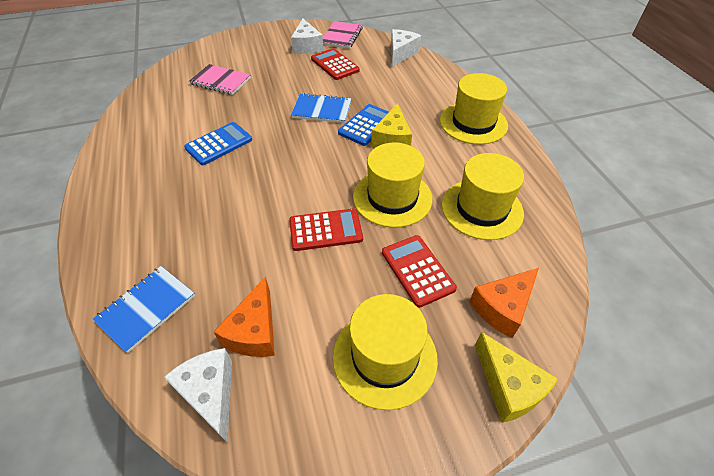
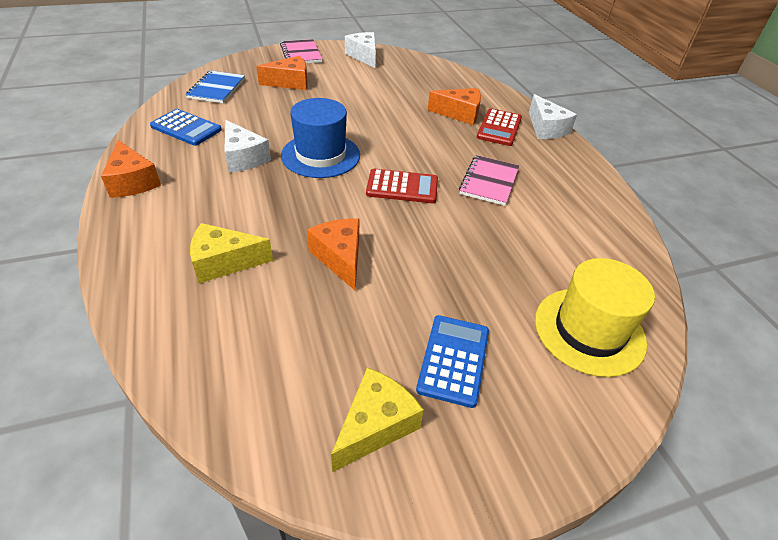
blue hat: none = 0 -> [281,98,360,178] = 1
blue notebook: [92,266,195,353] [291,93,352,123] = 2 -> [185,70,245,103] = 1
orange cheese: [214,276,275,357] [469,268,539,338] = 2 -> [101,140,161,198] [256,56,308,90] [307,219,359,290] [428,88,481,125] = 4
red calculator: [289,208,363,251] [311,48,360,80] [382,235,457,308] = 3 -> [366,169,438,203] [477,108,522,146] = 2
yellow hat: [333,294,438,410] [353,142,432,228] [440,73,508,145] [441,153,524,240] = 4 -> [535,258,655,377] = 1

